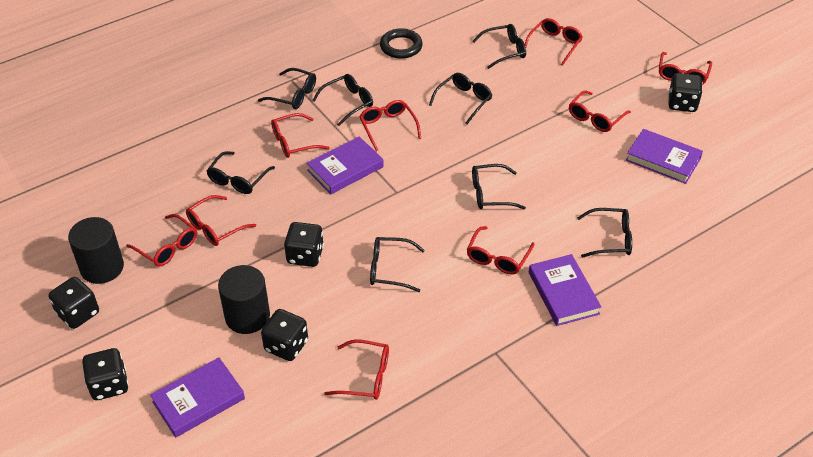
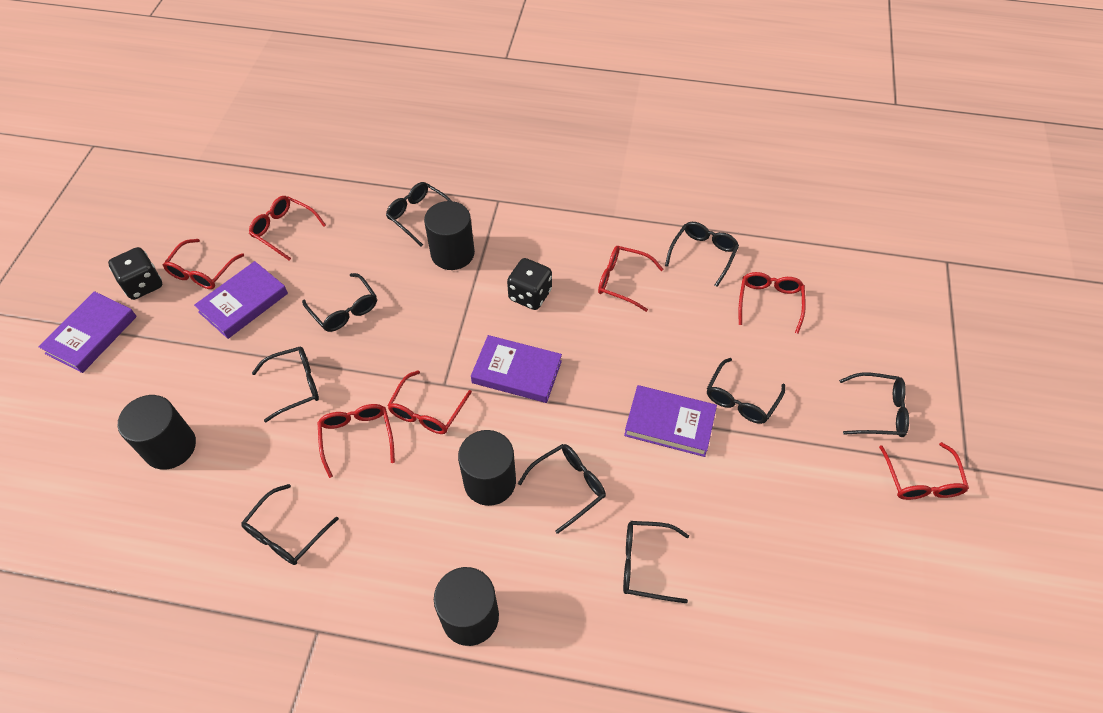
black cylinder: [68,217,124,284] [218,265,270,334] = 2 -> [118,395,196,470] [424,201,475,270] [434,567,499,646] [458,430,516,506] = 4
black dice: [49,277,99,329] [82,348,129,400] [261,309,308,361] [284,222,324,267] [668,73,703,112] = 5 -> [108,247,162,300] [507,258,552,310] = 2
black glasses: [207,151,275,194] [258,68,316,109] [312,74,373,126] [370,237,425,292] [429,73,492,124] [472,24,526,69] [472,164,526,209] [577,208,632,258] = 8 -> [241,484,339,565] [252,347,319,423] [302,273,377,332] [386,182,451,247] [518,444,606,534] [623,521,689,603] [665,222,739,287] [707,358,785,424] [839,372,909,437] = 9
black ring: [380,28,423,59] = 1 -> none = 0
red glasses: [126,214,197,266] [186,195,256,246] [271,113,330,158] [324,339,389,400] [359,100,421,151] [467,226,534,274] [525,18,583,66] [569,90,631,132] [659,52,712,85] = 9 -> [163,239,244,289] [249,196,326,260] [318,404,395,478] [387,370,472,434] [598,246,663,312] [739,272,806,334] [879,442,969,500] = 7

